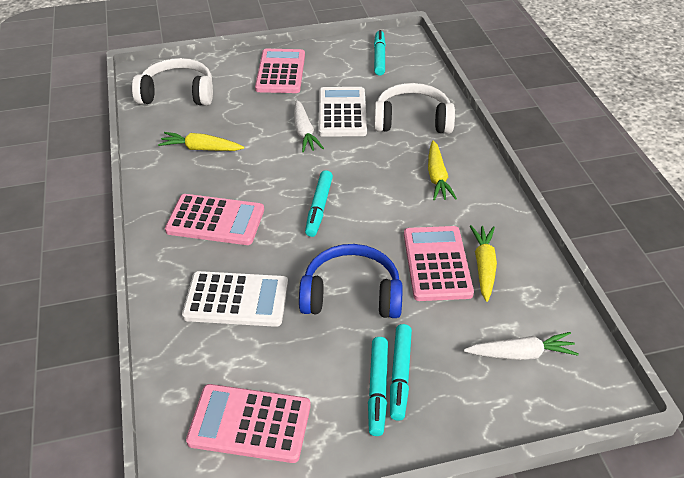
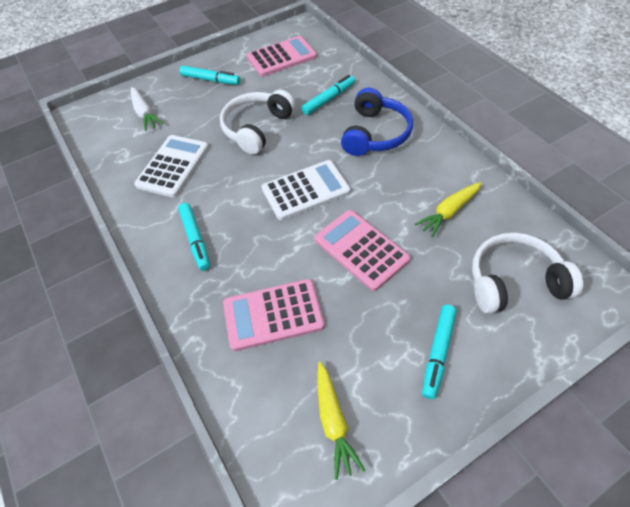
pink calculator: [165,194,264,245] [186,384,311,463] [255,49,305,93] [404,226,474,301] = 4 -> [223,279,325,351] [247,36,317,77] [314,210,410,291] = 3
white carrot: [294,100,324,152] [464,332,579,360] = 2 -> [131,87,163,131] = 1
yellow carrot: [158,132,244,151] [428,141,457,201] [470,225,497,302] = 3 -> [317,362,365,480] [415,182,482,237] = 2

